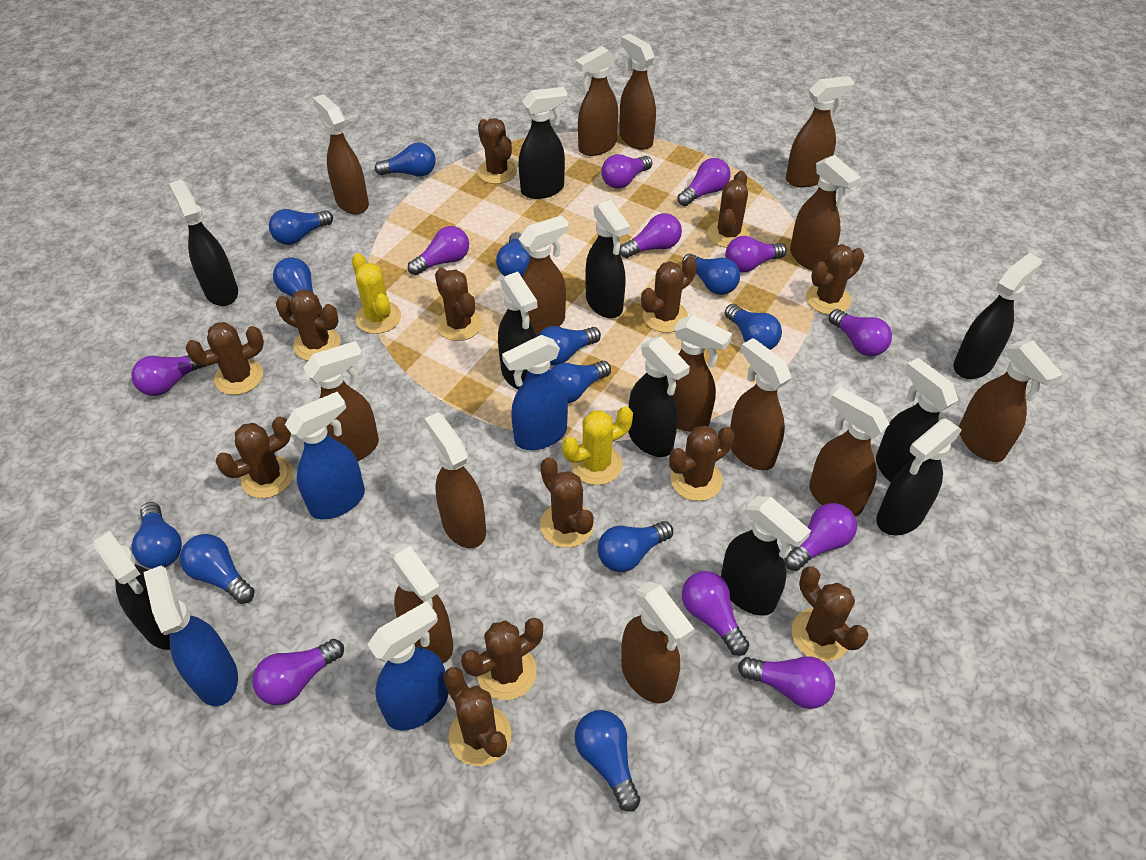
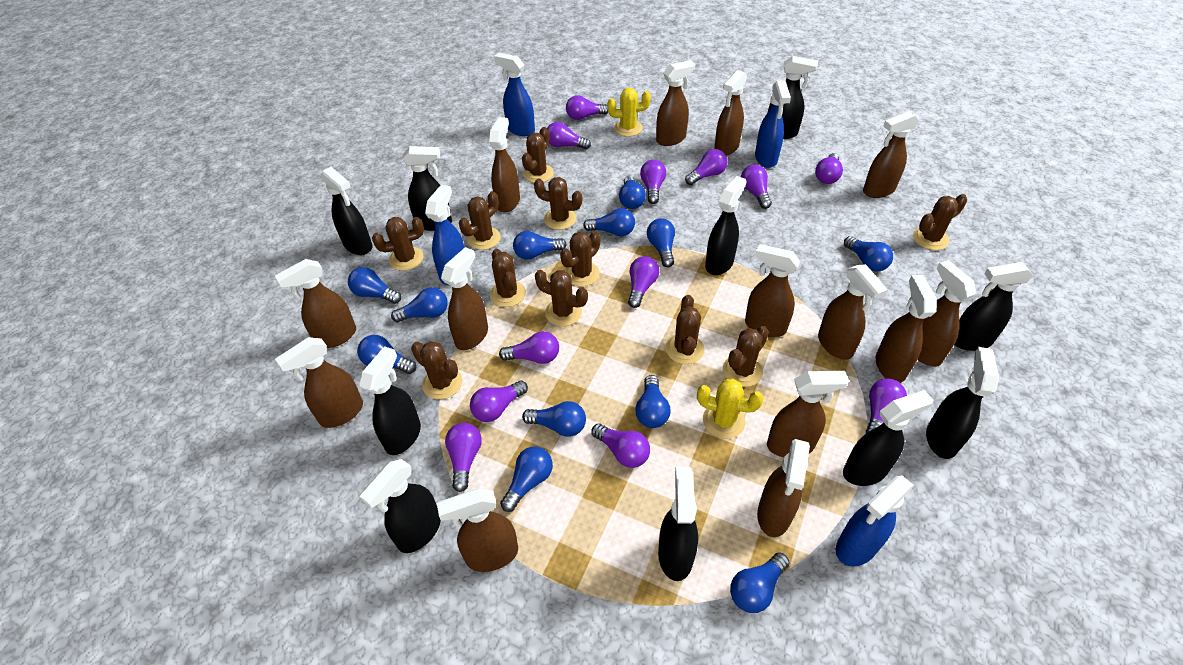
brown cactus: [186,322,264,395] [215,416,294,498] [276,290,341,361] [435,268,482,341] [443,667,511,766] [461,618,543,700] [477,118,517,184] [540,457,594,548] [641,256,697,333] [669,425,735,501] [707,171,750,248] [791,567,868,661] [806,244,864,315] = 13 -> [372,217,424,271] [411,341,462,400] [459,191,501,250] [490,249,526,307] [522,127,554,183] [534,177,582,230] [535,270,588,326] [560,231,600,287] [666,295,705,364] [723,326,769,387] [913,194,967,250] = 11
purple light bulb: [132,355,206,396] [253,639,344,705] [408,226,469,275] [601,154,652,189] [619,213,682,258] [678,158,731,206] [682,571,749,656] [725,236,787,272] [738,656,835,709] [784,503,857,571] [829,309,892,356] = 11 -> [445,423,482,492] [470,380,528,422] [499,331,559,364] [547,122,591,149] [566,95,608,120] [591,423,650,468] [628,256,659,308] [640,160,666,204] [685,149,727,185] [741,165,772,209] [815,153,843,184] [866,379,907,433] = 12

